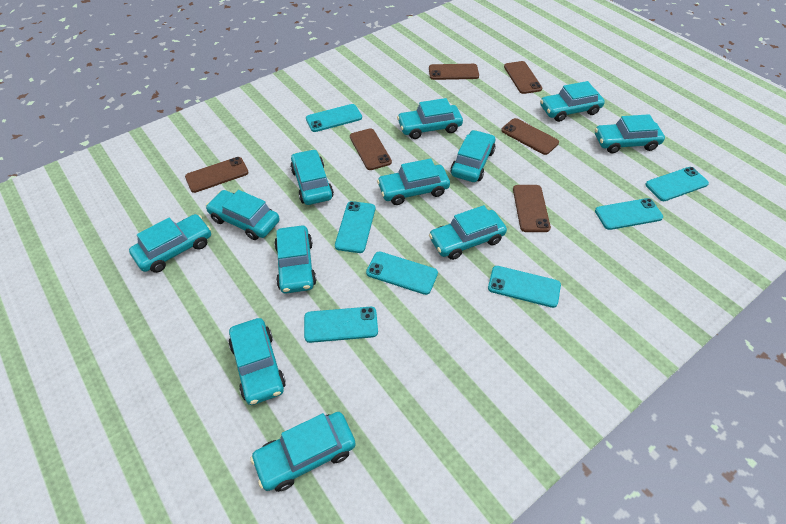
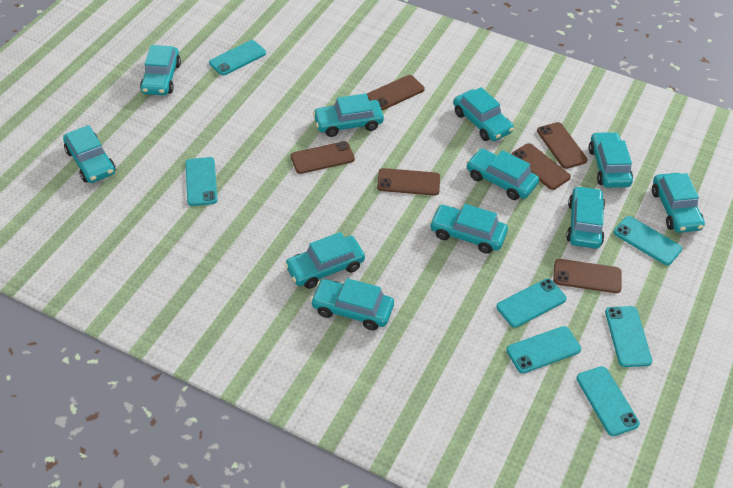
turquoise car: [129,214,211,273] [206,190,280,240] [229,318,286,405] [250,412,356,492] [274,226,317,294] [290,149,334,205] [377,158,450,205] [397,98,463,139] [429,205,507,260] [450,130,496,182] [540,81,605,122] [595,114,665,153] = 12 -> [63,125,116,183] [140,45,181,95] [285,232,365,289] [310,278,394,330] [313,94,384,137] [430,204,508,254] [453,87,514,141] [466,149,539,200] [566,186,605,249] [589,132,633,188] [652,173,705,233] = 11

